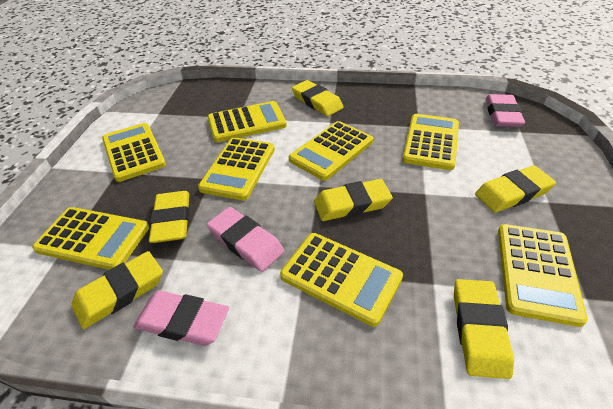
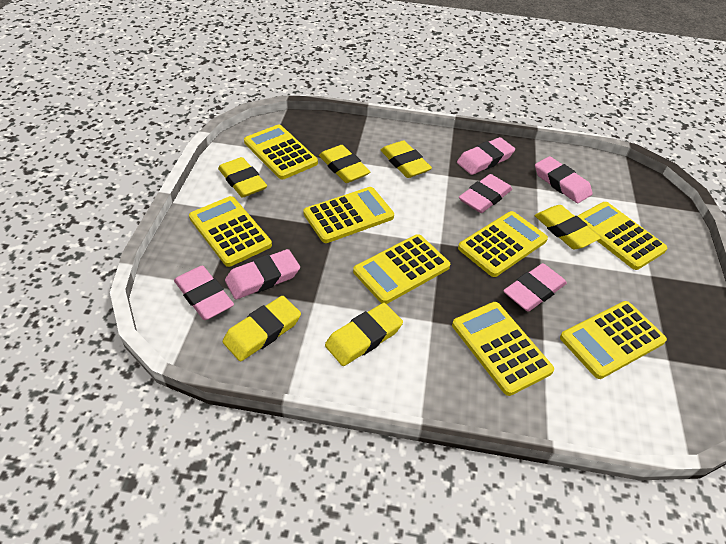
pink eraser: [133,291,229,346] [207,207,284,272] [485,94,525,127] = 3 -> [174,266,234,320] [225,249,300,300] [457,137,515,175] [459,174,512,213] [503,263,567,312] [535,156,593,203] = 6

